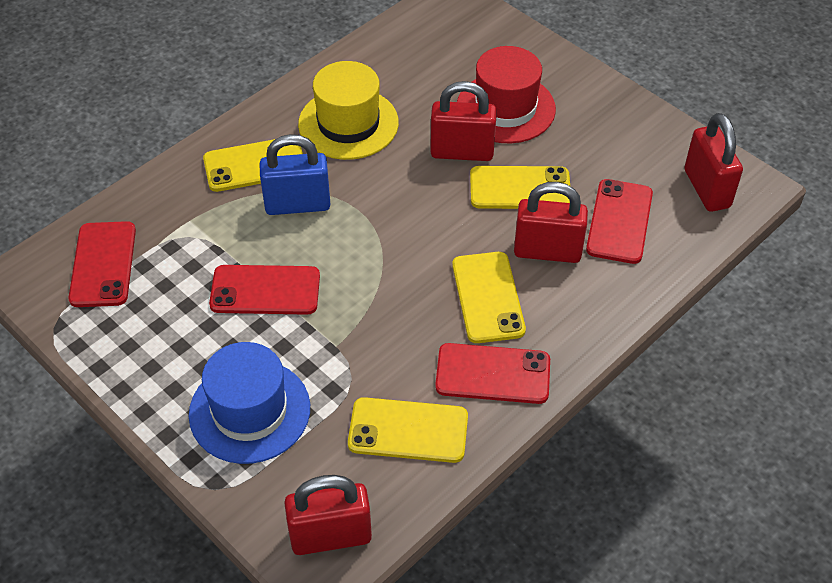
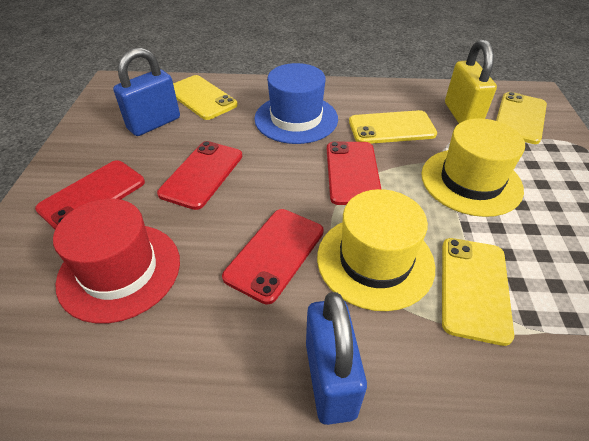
blue padlock: [259,134,331,215] = 1 -> [113,48,180,136] [306,292,367,425] = 2
red padlock: [284,475,372,555] [430,81,497,161] [514,182,588,263] [685,113,743,212] = 4 -> none = 0
yellow hat: [298,61,399,160] = 1 -> [317,189,435,311] [421,118,525,217] = 2
yellow padlock: none = 0 -> [445,39,497,123] = 1

